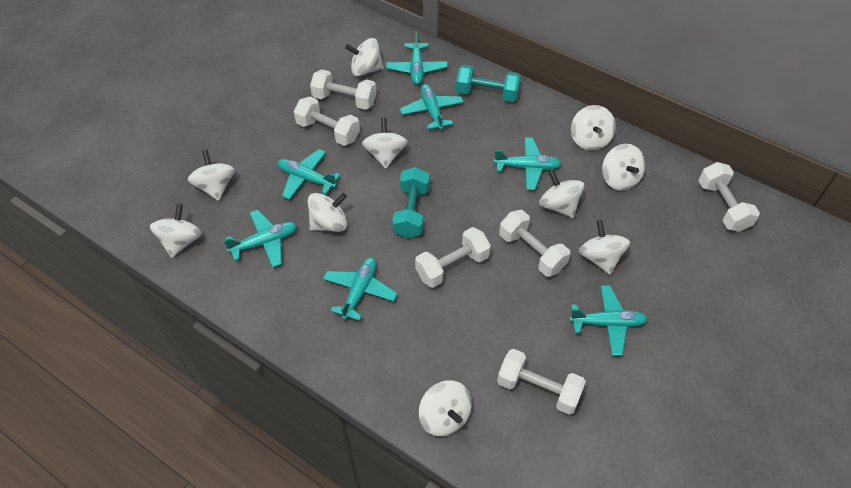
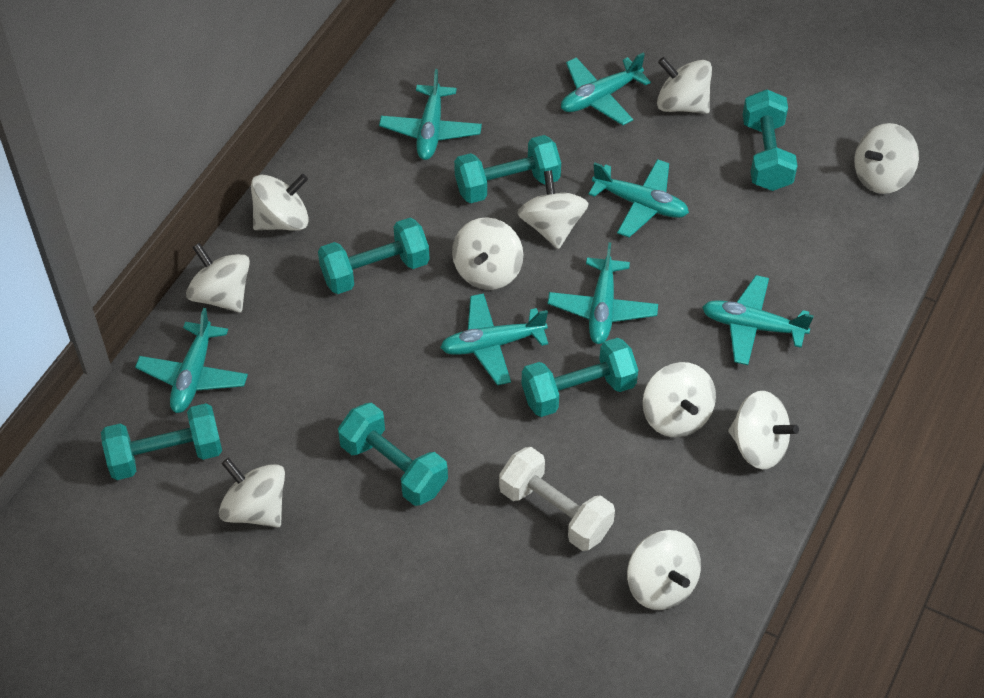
turquoise dumbbell: [392,167,430,238] [456,65,521,102] = 2 -> [101,403,222,480] [318,218,430,294] [338,403,448,506] [454,135,561,203] [522,338,638,417] [743,89,797,191] = 6
white dumbbell: [294,96,360,146] [310,69,377,110] [415,227,491,288] [497,349,586,415] [499,210,570,277] [698,162,760,232] = 6 -> [499,447,615,551] = 1

